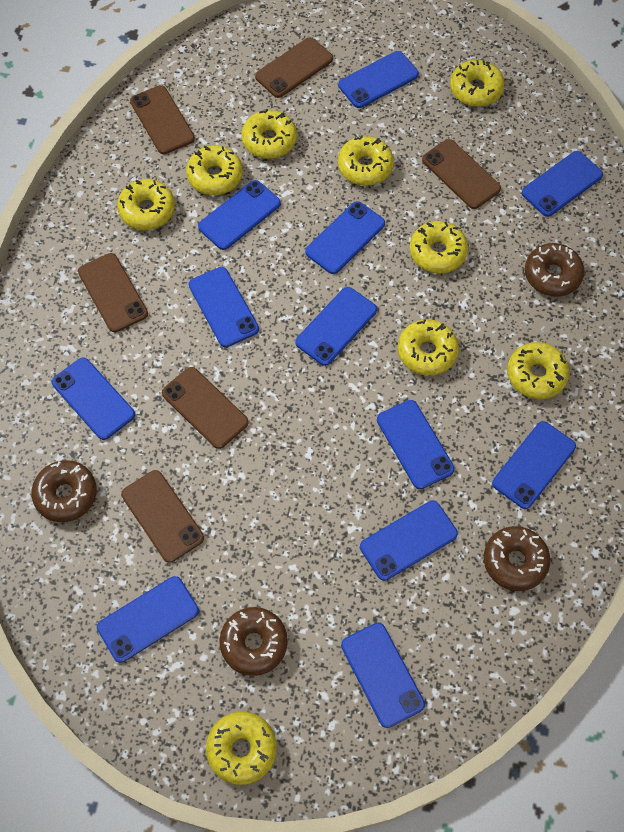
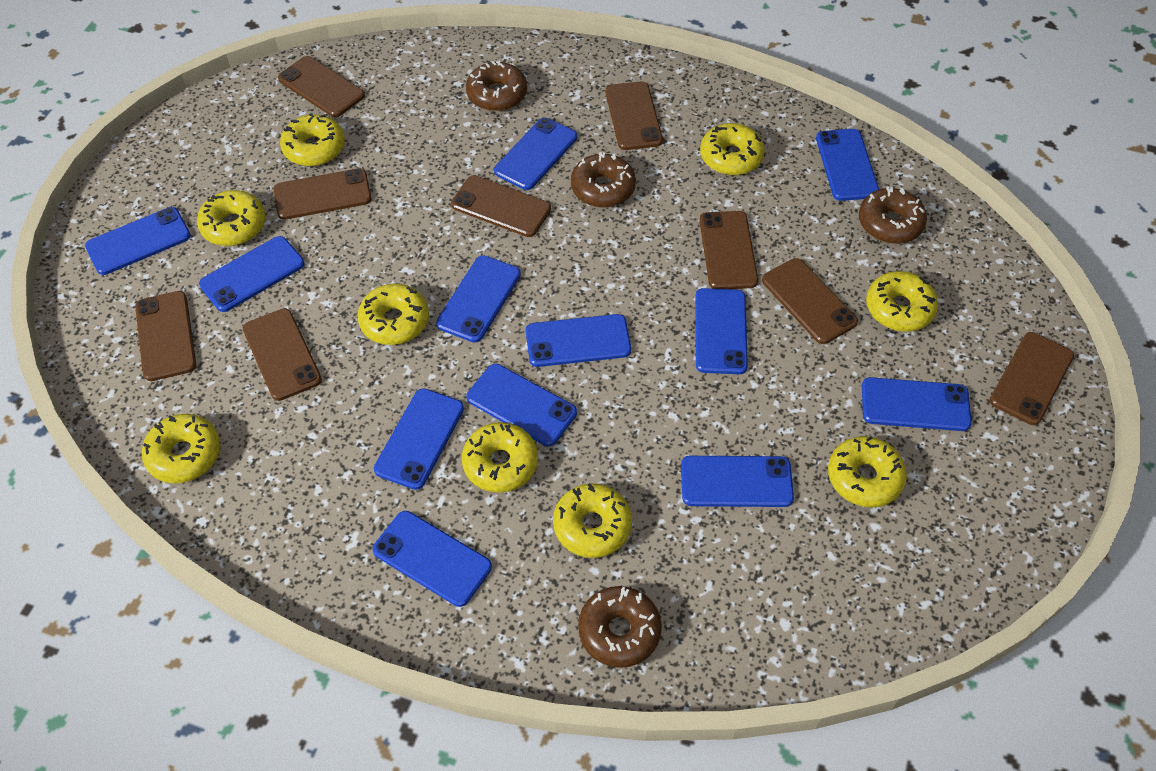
brown phone: [78,253,148,332] [121,470,204,563] [130,85,195,154] [162,367,249,449] [255,37,333,98] [422,139,501,209] = 6 -> [135,291,196,381] [243,308,322,401] [274,168,372,220] [278,56,365,117] [451,175,551,237] [606,81,663,150] [700,211,758,289] [762,258,858,344] [990,332,1074,425] = 9

